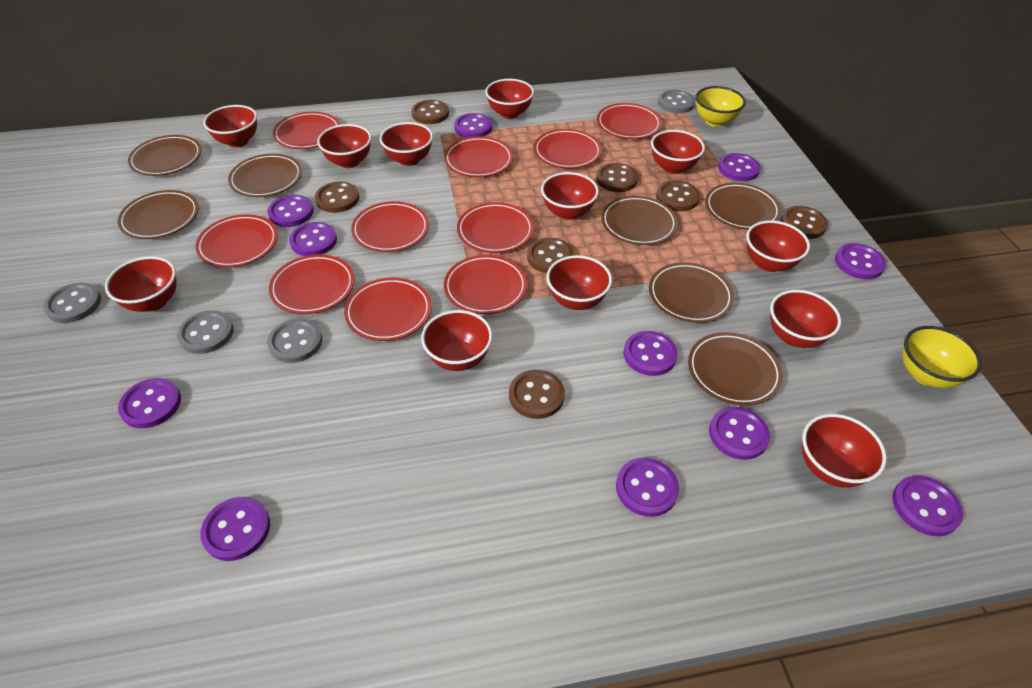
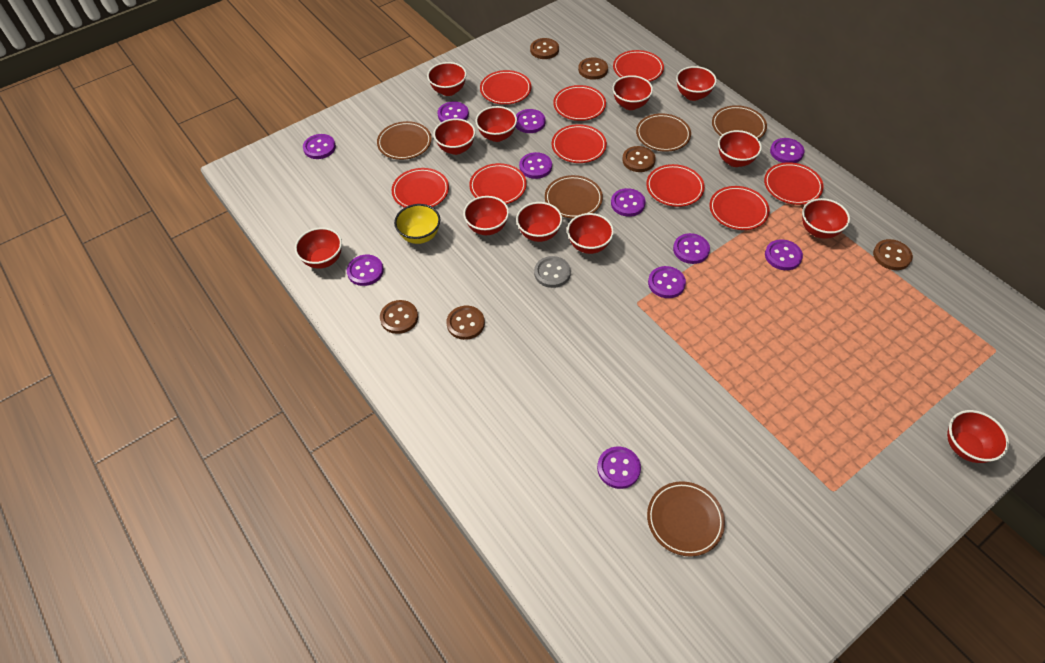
brown button: [315,182,359,213] [411,100,449,124] [509,370,565,419] [527,238,574,273] [596,163,638,192] [656,181,700,211] [781,206,828,239] = 7 -> [380,300,418,334] [446,306,485,340] [530,38,559,59] [578,58,608,80] [622,146,656,172] [873,239,913,270] = 6
brown plate: [118,190,199,239] [128,135,202,176] [228,154,302,197] [601,196,678,245] [649,262,734,323] [688,332,783,406] [705,183,781,230] = 7 -> [377,121,432,160] [545,175,603,218] [636,113,691,152] [647,481,725,556] [712,105,767,139] = 5
grey button: [43,283,101,323] [177,311,234,354] [267,319,322,363] [658,90,695,113] = 4 -> [534,256,571,288] = 1
red plate: [195,214,278,267] [269,254,355,314] [273,112,340,149] [344,277,432,341] [351,201,429,252] [444,136,513,177] [444,255,527,314] [457,202,534,253] [534,129,602,169] [597,103,662,139] = 10 -> [392,168,449,208] [469,163,527,204] [480,70,532,105] [552,124,607,163] [553,85,606,121] [613,50,664,82] [646,164,705,207] [710,186,770,230] [764,162,824,205] = 9
yellow bowl: [696,86,746,127] [902,326,982,388] = 2 -> [394,204,440,244] = 1

